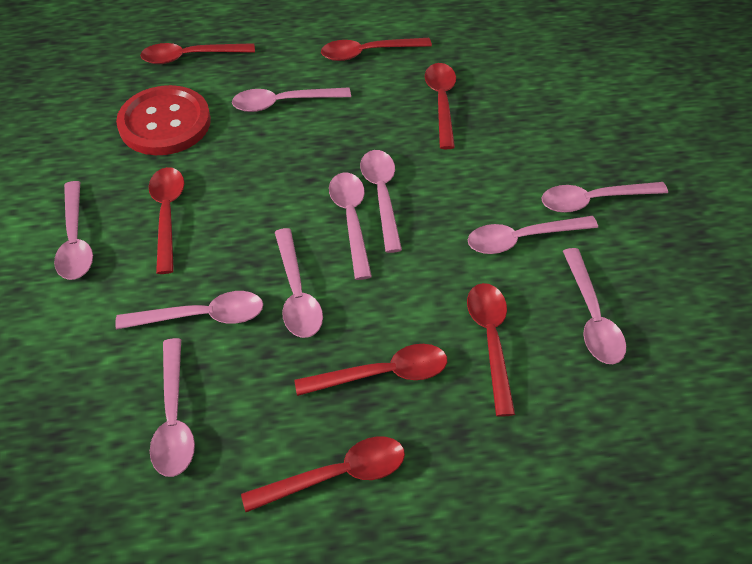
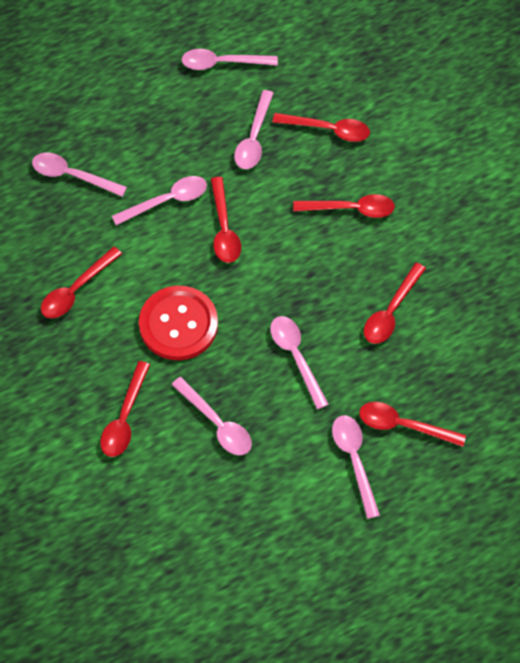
pink spoon: [54,181,93,280] [115,291,263,330] [150,338,195,477] [232,87,351,112] [275,228,323,338] [329,172,372,280] [360,150,402,253] [468,216,598,254] [542,182,668,213] [563,248,626,364] = 10 -> [32,152,127,197] [112,176,207,226] [171,377,252,455] [181,49,278,70] [234,90,274,169] [270,316,329,409] [332,415,380,519] = 7

